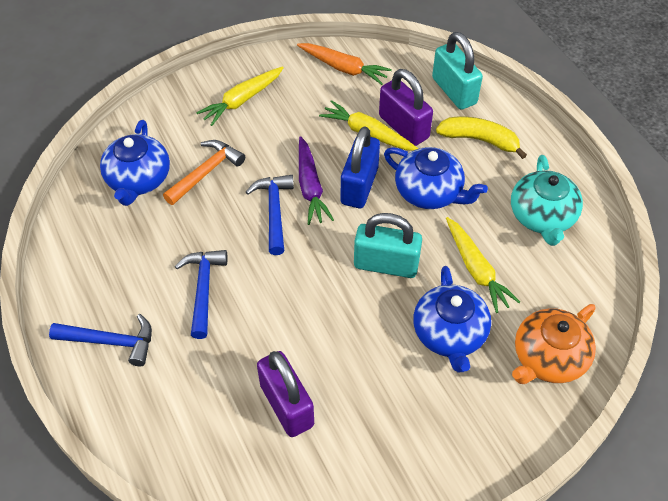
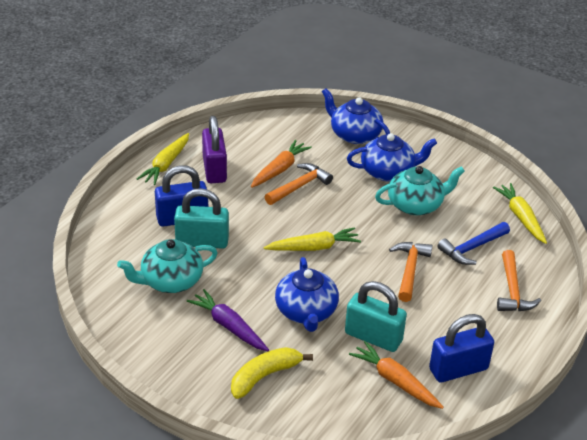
blue hammer: [49,314,152,366] [175,250,227,339] [246,175,294,255] = 3 -> [437,222,510,265] = 1
blue padlock: [341,126,380,208] = 1 -> [155,165,208,227] [429,314,494,382] = 2
orange carrot: [297,43,392,85] = 1 -> [251,140,312,188] [349,341,444,409] = 2
orange hammer: [163,140,245,205] = 1 -> [265,163,333,205] [389,242,433,302] [497,250,541,311] = 3
orange teapot: [512,304,596,384] = 1 -> none = 0
purple padlock: [257,351,314,437] [379,69,433,146] = 2 -> [202,116,227,183] = 1
turquoise teapot: [511,155,583,246] = 1 -> [117,239,218,293] [375,166,465,215] = 2

